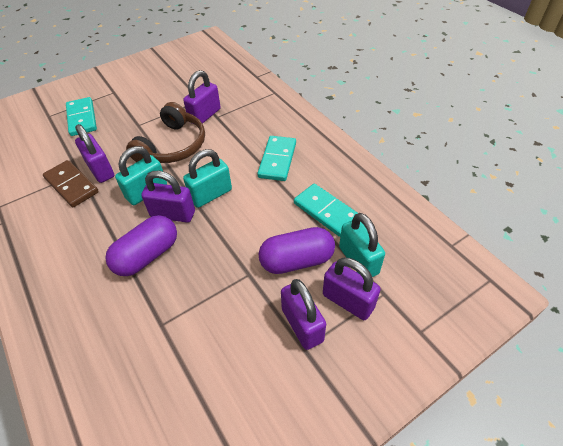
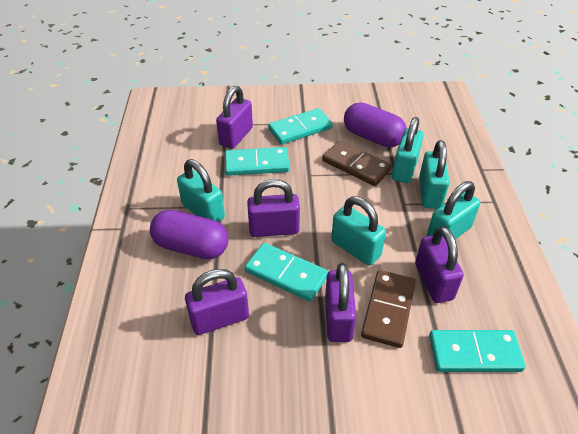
brown domino: [43,160,99,207] = 1 -> [322,141,392,186] [361,270,416,348] = 2
brown headphones: [126,102,205,163] = 1 -> none = 0
turquoise domino: [66,97,97,136] [257,136,296,181] [294,184,358,237] = 3 -> [225,147,290,176] [245,243,328,301] [268,108,333,144] [429,330,525,372] = 4
turquoise padlock: [115,146,167,205] [183,149,232,208] [339,213,385,277] = 3 -> [177,159,225,222] [331,196,386,266] [392,117,423,183] [419,140,450,209] [427,181,480,239] = 5

